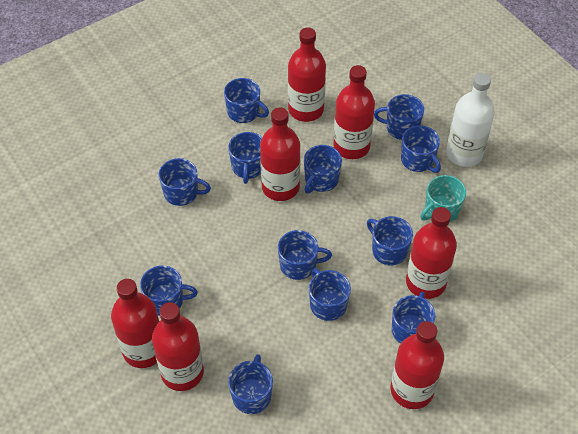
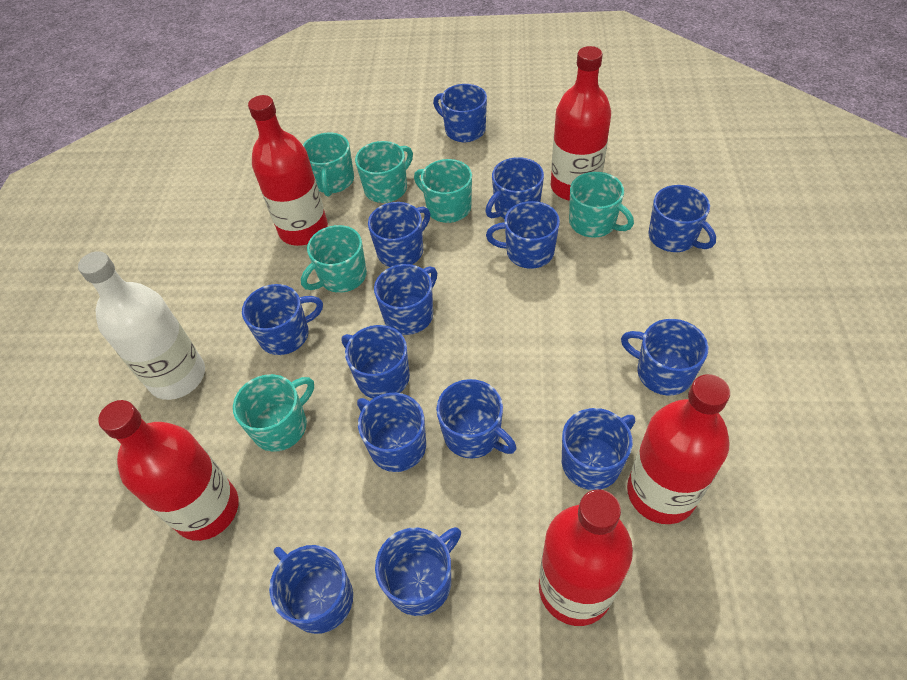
blue mug: [140,265,198,316] [159,158,211,206] [224,78,269,123] [228,132,262,184] [228,354,273,414] [278,230,332,280] [304,145,342,194] [309,268,351,321] [367,216,413,265] [374,94,424,140] [392,292,435,344] [401,125,441,173] = 12 -> [242,284,323,355] [269,545,353,634] [342,325,410,399] [357,393,426,472] [368,202,430,267] [374,264,437,335] [375,527,461,616] [433,84,487,142] [436,379,517,458] [485,157,544,219] [486,201,560,269] [562,408,635,490] [621,319,708,395] [648,185,716,252] = 14
red bottle: [111,279,159,368] [152,302,204,391] [260,108,300,201] [288,27,326,122] [333,65,375,159] [391,321,444,409] [406,207,457,299] = 7 -> [98,400,238,541] [248,95,328,246] [539,489,633,626] [551,46,611,201] [627,374,730,524] = 5
turquoise mug: [420,175,466,222] = 1 -> [233,374,314,452] [301,225,367,293] [303,133,354,197] [355,141,413,203] [414,159,472,223] [569,172,634,238] = 6

